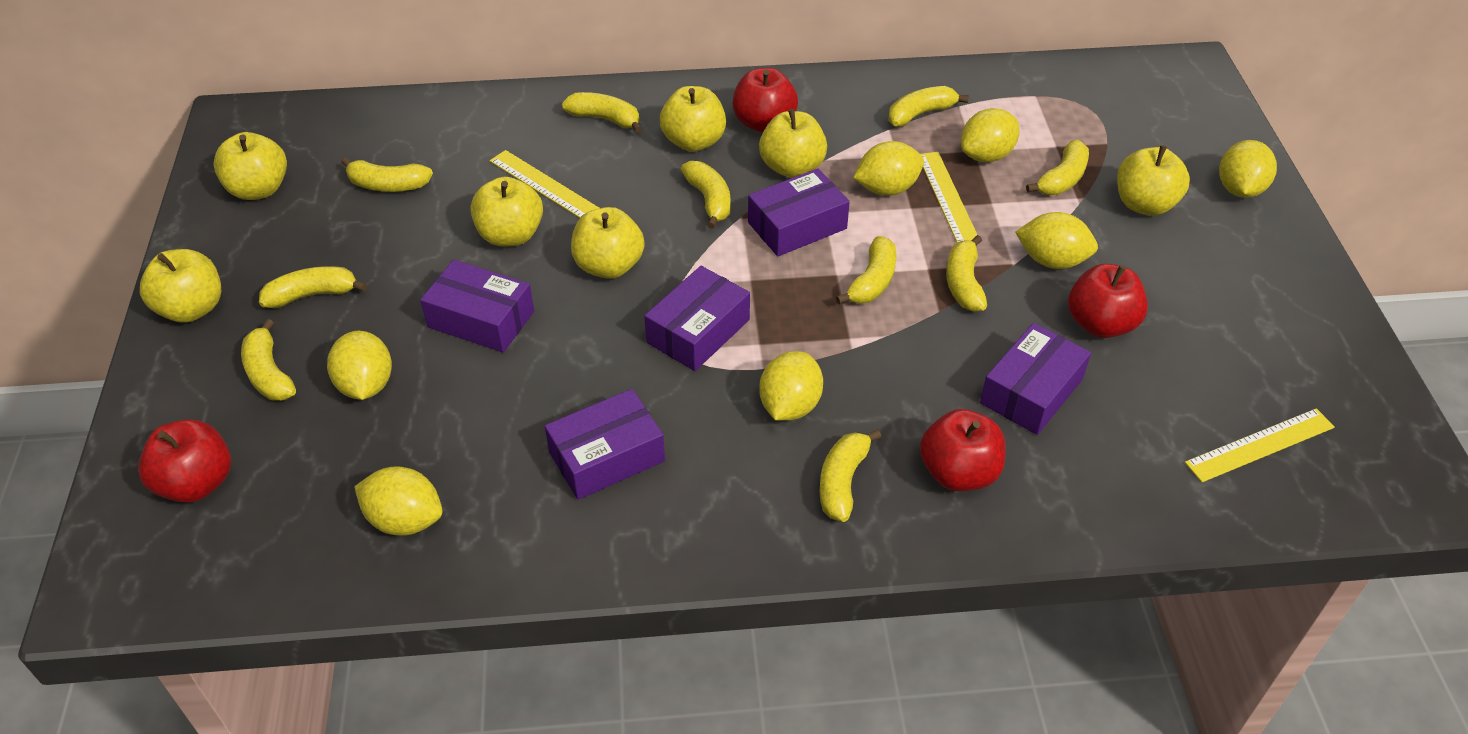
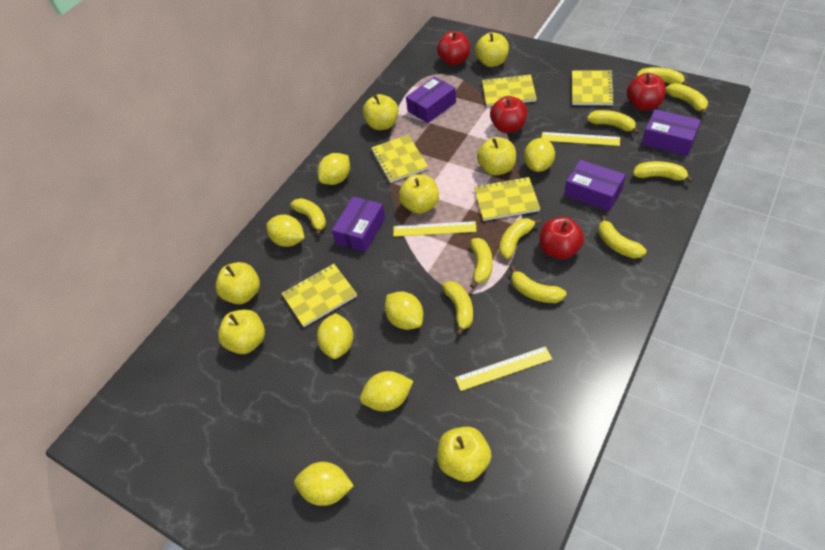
purple box: [420,260,534,353] [545,389,665,500] [644,266,750,371] [748,168,850,257] [980,323,1091,435] = 5 -> [332,196,385,252] [406,76,456,123] [565,160,626,211] [642,109,701,156] = 4
yellow notebook: none = 0 -> [281,264,357,327] [371,135,428,183] [474,177,540,221] [482,74,537,107] [572,71,615,105] = 5

